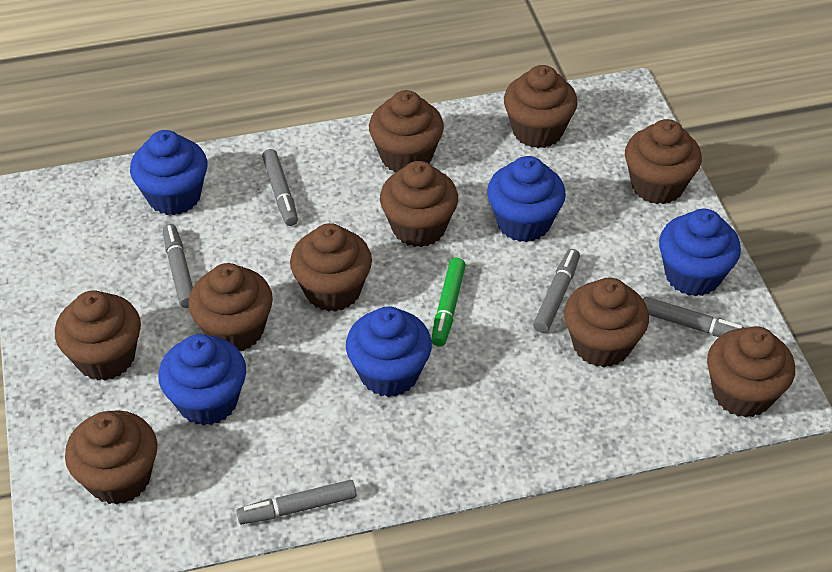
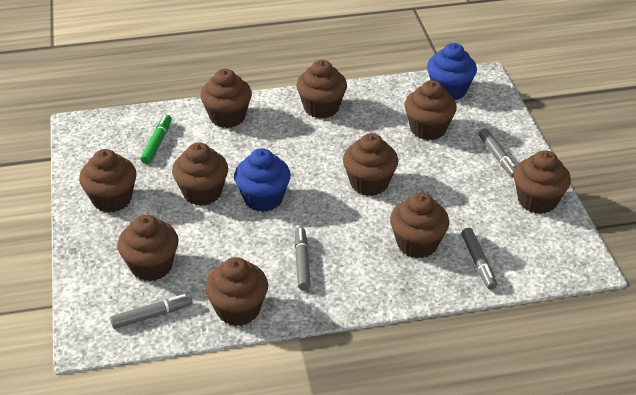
blue cupcake: [130,130,207,216] [158,334,246,426] [346,306,432,397] [487,156,566,242] [659,208,741,297] = 5 -> [234,148,291,212] [427,43,477,100] = 2
grey marker: [163,224,193,308] [236,480,356,524] [262,149,298,226] [533,249,580,333] [643,297,745,337] = 5 -> [110,294,193,329] [294,227,311,290] [461,228,497,290] [479,128,516,178] = 4

